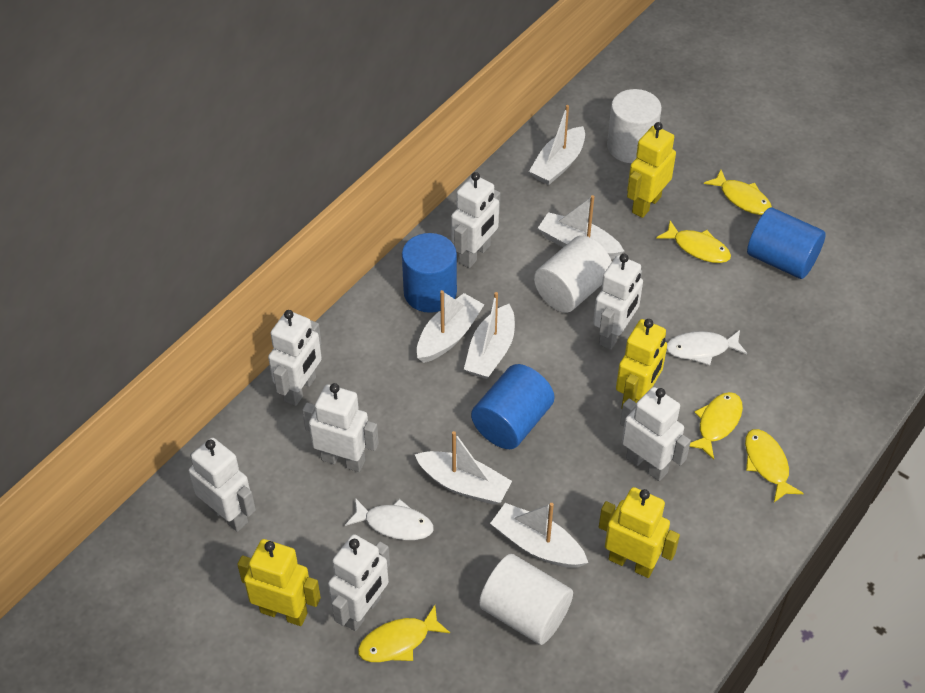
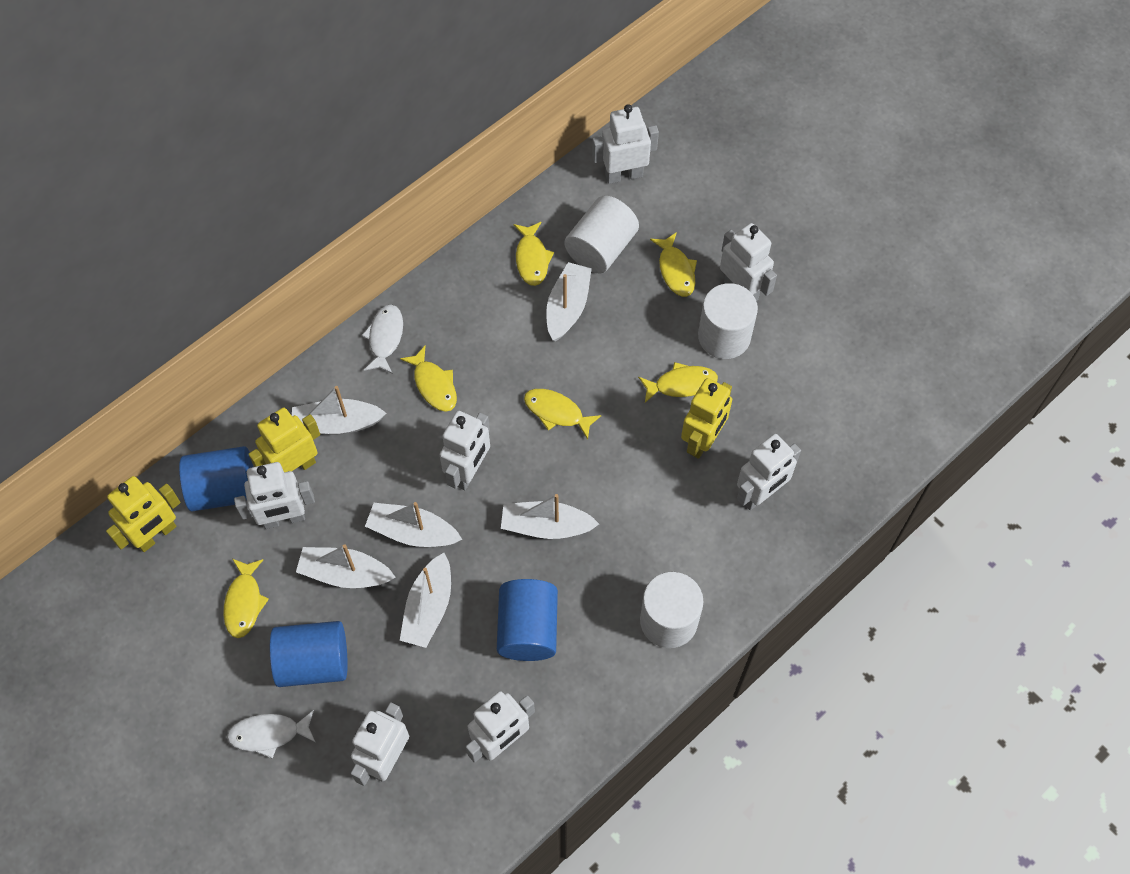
yellow fish: [358,605,450,662] [656,221,731,263] [690,392,743,460] [704,170,772,215] [745,429,804,502] = 5 -> [223,559,269,638] [400,346,457,412] [514,222,554,286] [524,389,602,440] [638,362,718,403] [650,232,697,297] = 6
yellow robot: [237,539,321,626] [599,487,680,578] [616,319,667,409] [627,122,676,218] = 4 -> [106,476,180,552] [248,408,320,472] [681,378,732,459] = 3

